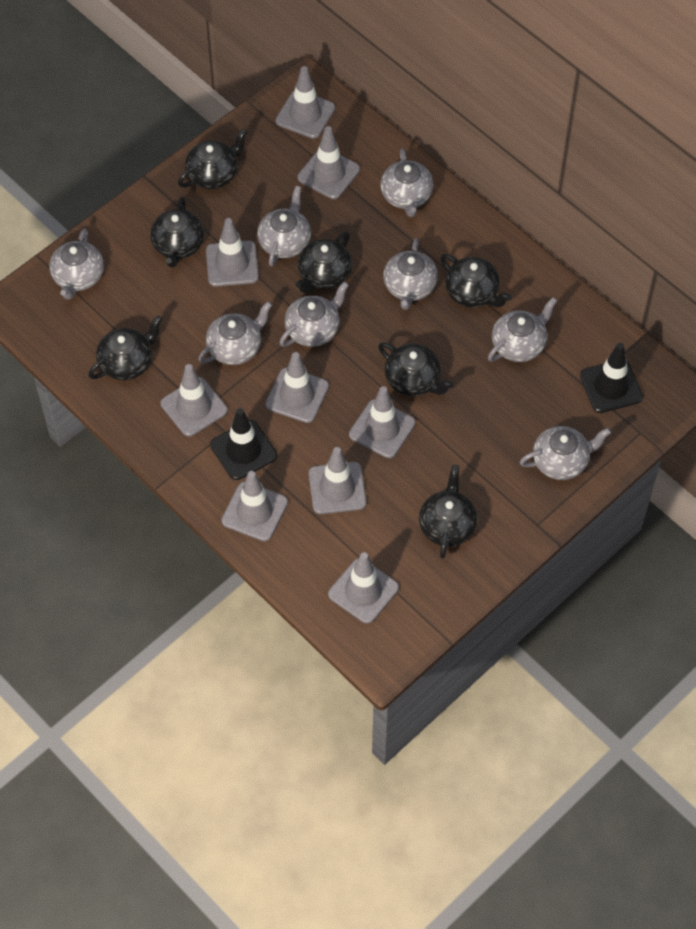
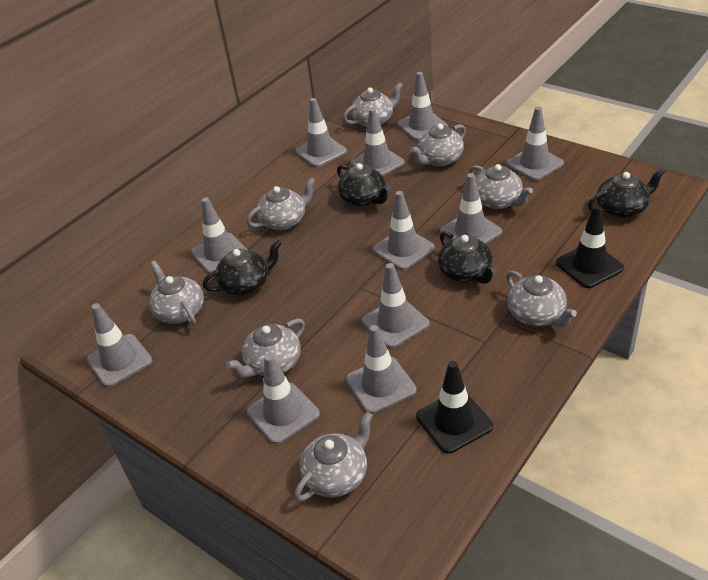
black teapot: [89,316,163,380] [150,197,204,268] [178,129,248,189] [296,232,352,293] [378,343,454,396] [419,465,477,559] [440,254,511,307] = 7 -> [203,239,282,295] [337,163,390,207] [438,231,496,284] [588,167,666,218] = 4
grey traffic cone: [161,364,228,437] [206,218,259,287] [221,471,288,541] [265,352,329,423] [276,66,335,139] [298,126,360,199] [309,447,366,514] [328,552,399,624] [349,386,415,458] = 9 -> [87,303,152,387] [191,197,248,273] [246,354,320,444] [295,98,347,168] [346,325,417,414] [351,108,405,176] [362,263,429,348] [372,191,435,270] [397,72,448,140] [440,173,502,244] [506,107,564,181] = 11

